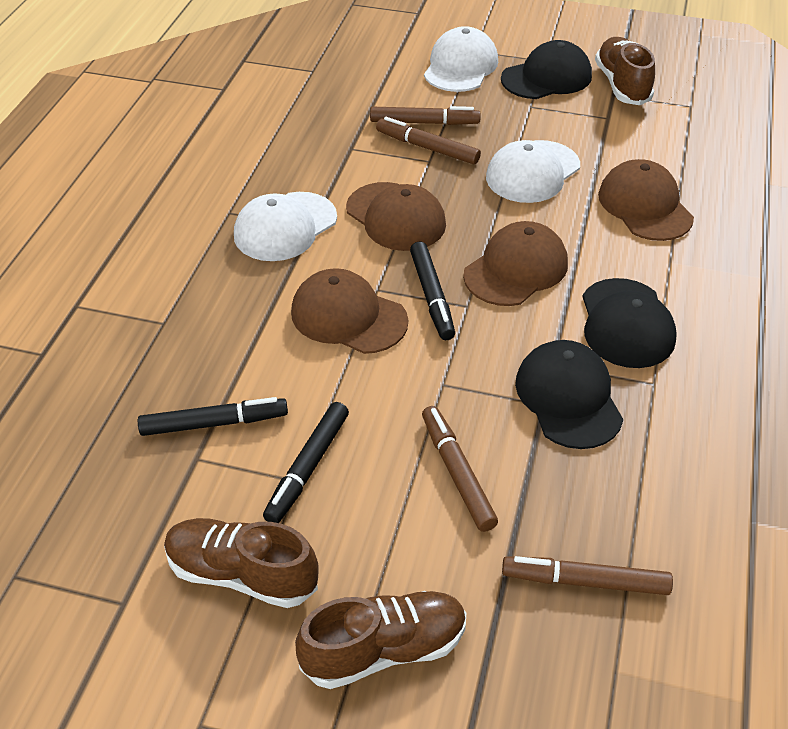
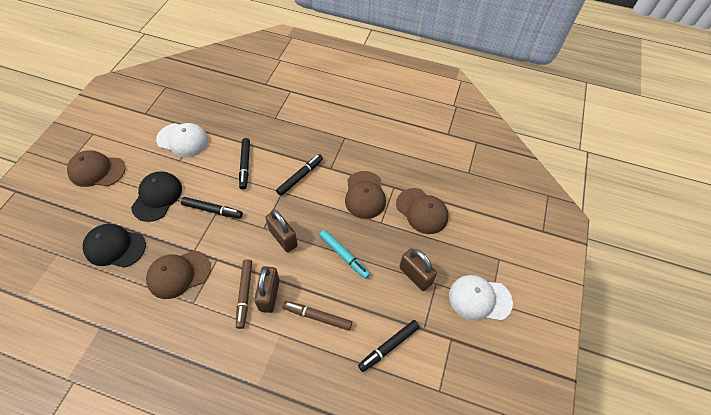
black cap: [501,40,592,99] [515,340,623,449] [583,278,677,368] = 3 -> [83,224,146,268] [131,171,182,222] = 2
black marker: [138,397,288,436] [263,402,349,523] [410,242,455,340] = 3 -> [181,197,243,219] [239,138,250,190] [276,154,323,196] [358,320,420,372] = 4
brown marker: [370,106,481,125] [376,117,481,164] [422,406,498,532] [502,556,673,595] = 4 -> [236,259,252,329] [282,301,352,331] = 2
brown padlock: none = 0 -> [254,266,280,313] [265,210,298,252] [399,248,437,291] = 3
brown shoe: [164,518,319,608] [295,591,466,689] [595,37,655,105] = 3 -> none = 0
turquoise marker: none = 0 -> [319,230,370,279] = 1
white cap: [234,192,337,261] [424,26,498,92] [486,140,580,203] = 3 -> [156,123,209,157] [449,275,513,321] = 2

